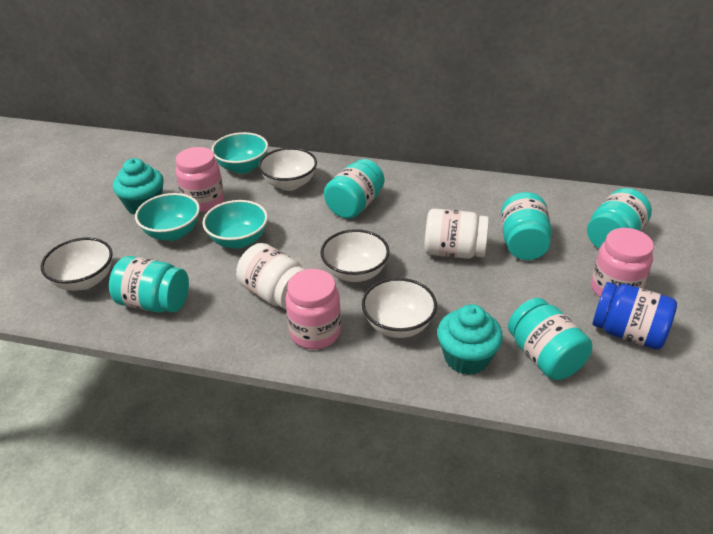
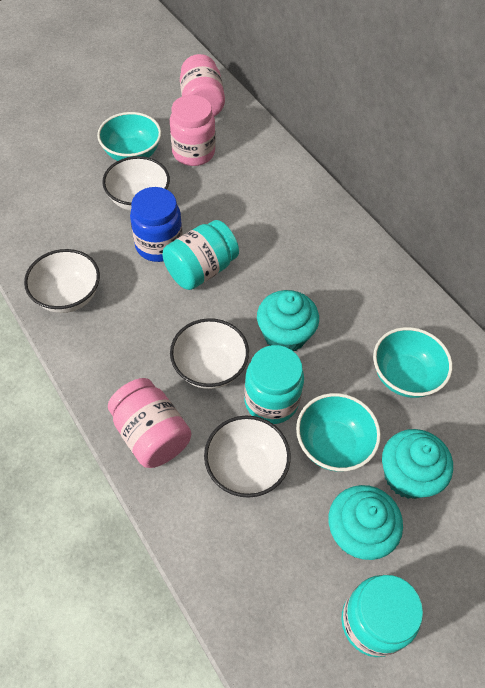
turquoise cupcake: [113,158,164,214] [437,304,503,375] = 2 -> [257,290,319,351] [328,485,403,560] [382,429,453,499] = 3
turquoise jar: [109,256,189,313] [324,159,384,219] [501,192,552,260] [508,298,592,380] [587,188,652,249] = 5 -> [162,220,239,290] [244,345,304,424] [341,575,423,657] = 3
white jar: [236,243,306,309] [424,208,489,259] = 2 -> none = 0

